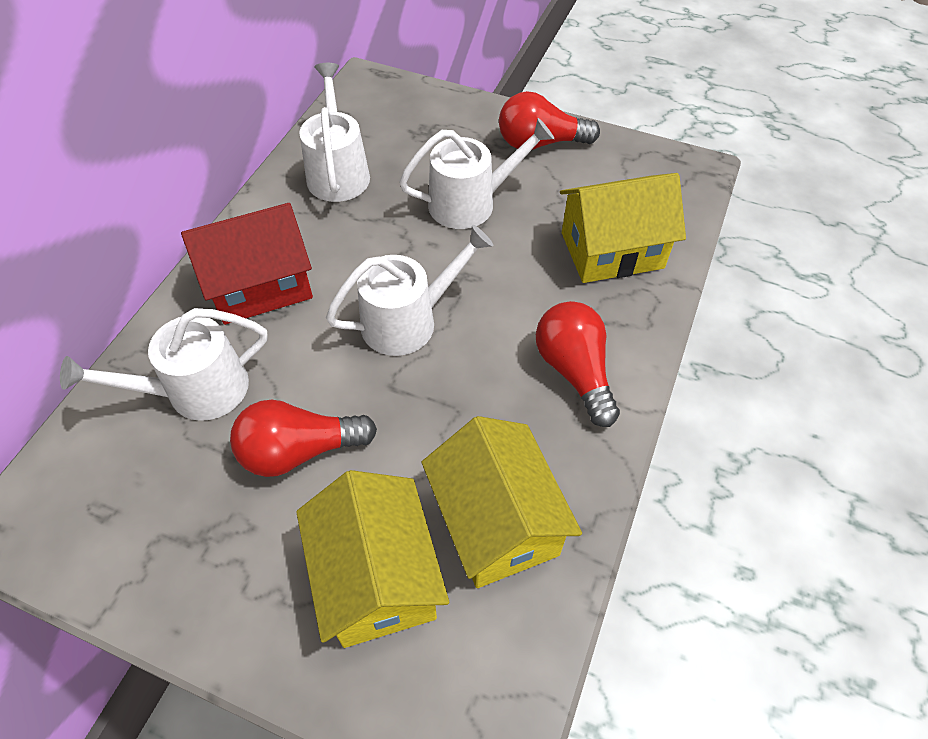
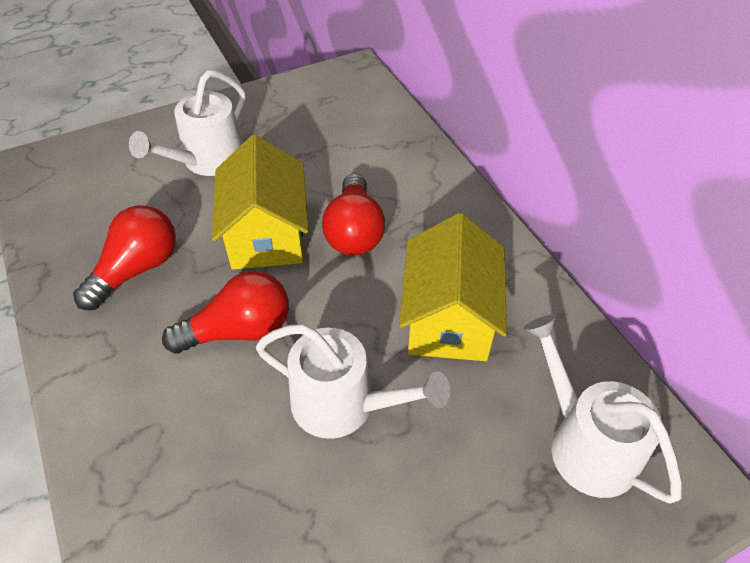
red house: [181,203,313,325] = 1 -> none = 0
white watering can: [60,308,268,421] [299,63,370,202] [326,225,494,356] [399,118,554,229] = 4 -> [129,70,246,176] [256,324,450,439] [524,315,682,503] = 3
yellow house: [296,470,449,648] [422,416,582,588] [560,173,686,283] = 3 -> [212,134,308,270] [399,213,507,361] = 2

